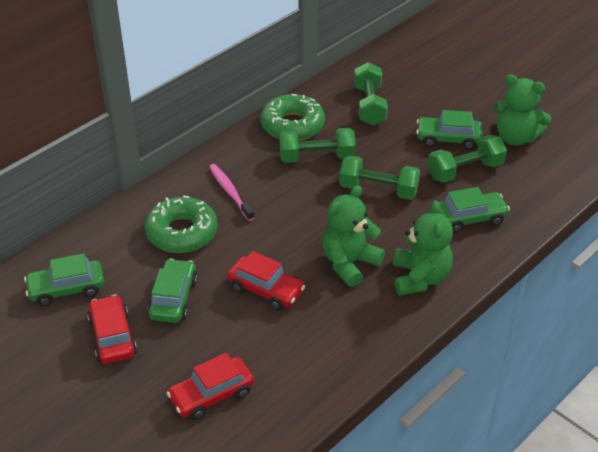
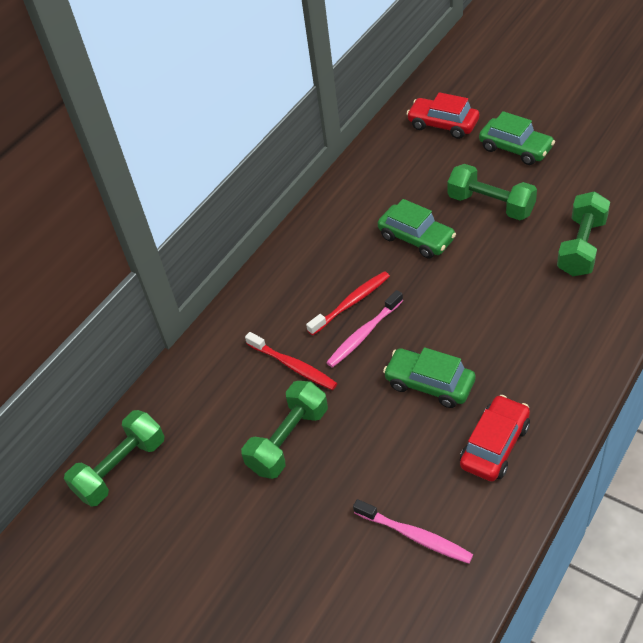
green car: [24,253,104,306] [147,258,198,323] [416,110,483,150] [438,187,510,233] = 4 -> [378,199,456,259] [383,347,475,408] [479,111,555,165] = 3
green donut: [145,196,218,253] [260,94,325,141] = 2 -> none = 0
green teddy bear: [322,185,385,287] [393,200,453,296] [494,74,551,146] = 3 -> none = 0
pink toothbrush: [209,164,255,221] = 1 -> [326,290,403,368] [353,499,473,564] = 2
red car: [87,294,137,364] [167,353,254,420] [227,251,305,311] = 3 -> [406,92,479,139] [460,395,530,481] = 2
red toothbrush: none = 0 -> [245,332,337,390] [306,271,390,335] = 2

